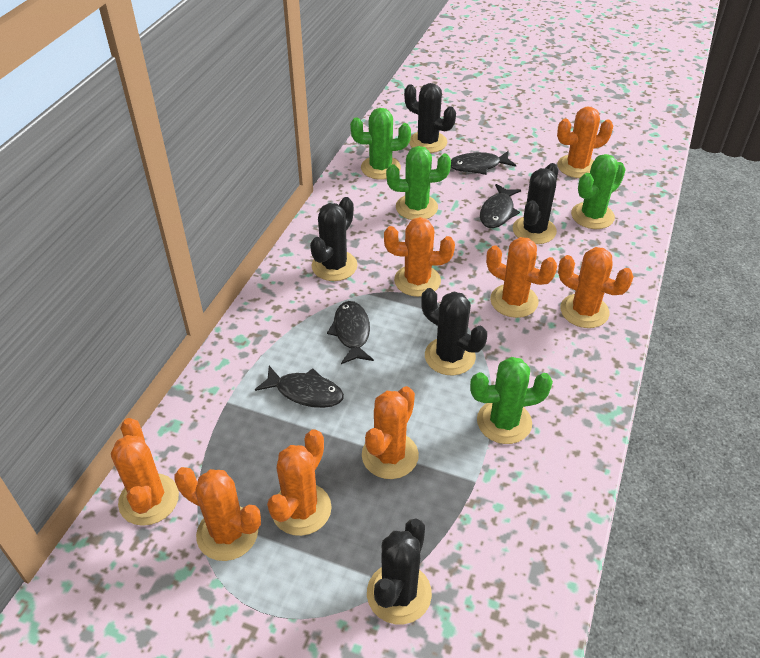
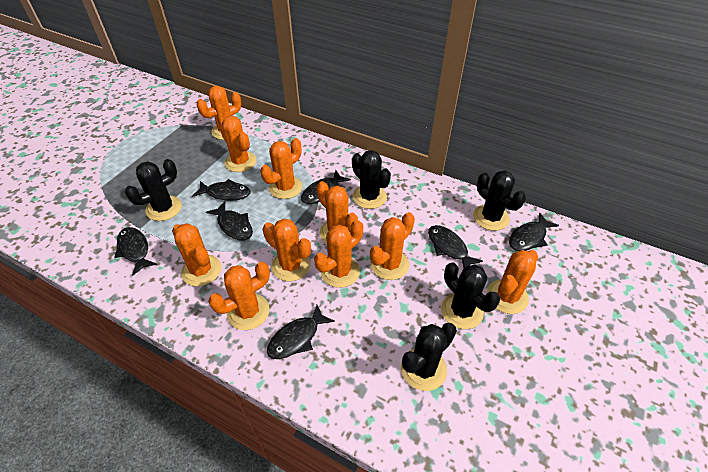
black fish: [255,366,344,408] [327,301,374,364] [451,151,516,175] [480,184,521,228] = 4 -> [114,227,157,276] [192,179,251,201] [206,201,253,241] [267,305,335,359] [301,170,351,204] [428,225,483,268] [509,212,559,251] = 7
green cactus: [350,108,411,180] [386,146,451,220] [470,357,553,444] [571,154,626,229] = 4 -> none = 0
orange cactus: [111,418,179,526] [174,467,261,561] [267,429,332,536] [362,386,419,479] [384,217,455,297] [486,237,557,318] [557,107,613,178] [558,247,634,328] = 8 -> [172,223,221,286] [197,86,241,140] [208,262,270,330] [219,116,257,172] [260,138,302,199] [263,219,311,281] [314,220,363,288] [316,181,358,244] [370,212,415,280] [487,250,538,314] = 10

